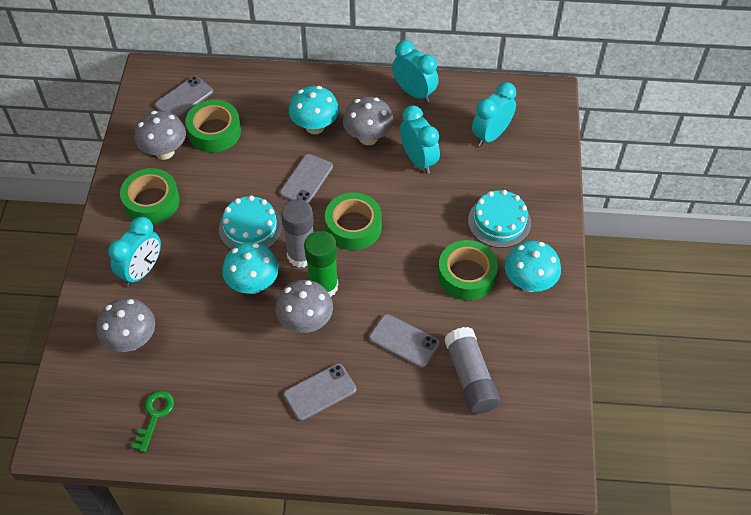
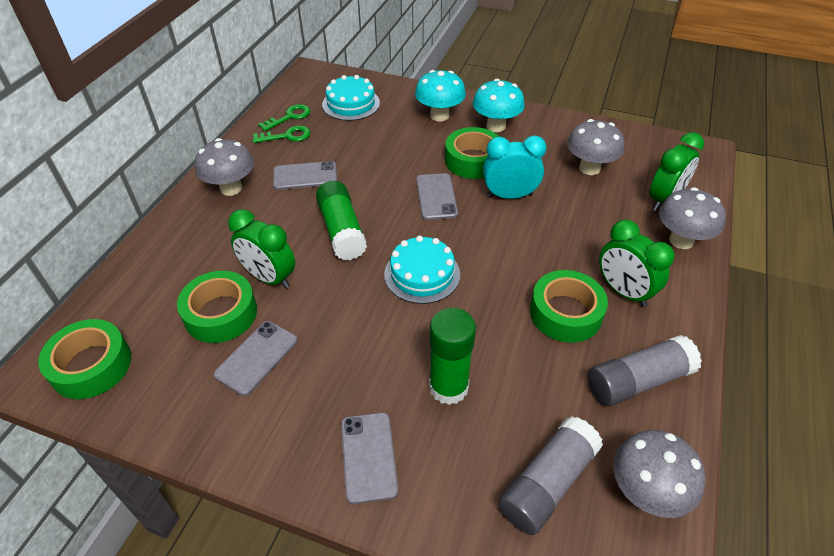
green clock: none = 0 -> [228,209,295,289] [599,220,675,307] [649,132,704,211] = 3
green glue stick: [304,231,338,297] = 1 -> [316,181,367,260] [429,308,476,405] = 2
green key: [131,391,174,452] = 1 -> [253,125,310,143] [258,104,310,131] = 2
turquoise clock: [108,217,161,287] [392,40,439,103] [400,105,440,174] [472,82,516,146] = 4 -> [483,136,546,199] = 1
turquoise mushroom: [222,242,279,294] [289,86,339,134] [505,241,561,292] = 3 -> [415,70,466,121] [473,79,525,132] = 2

